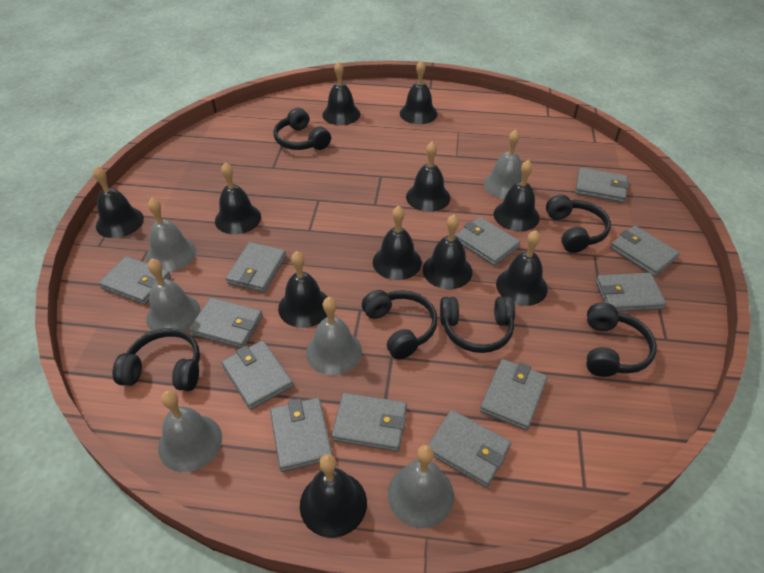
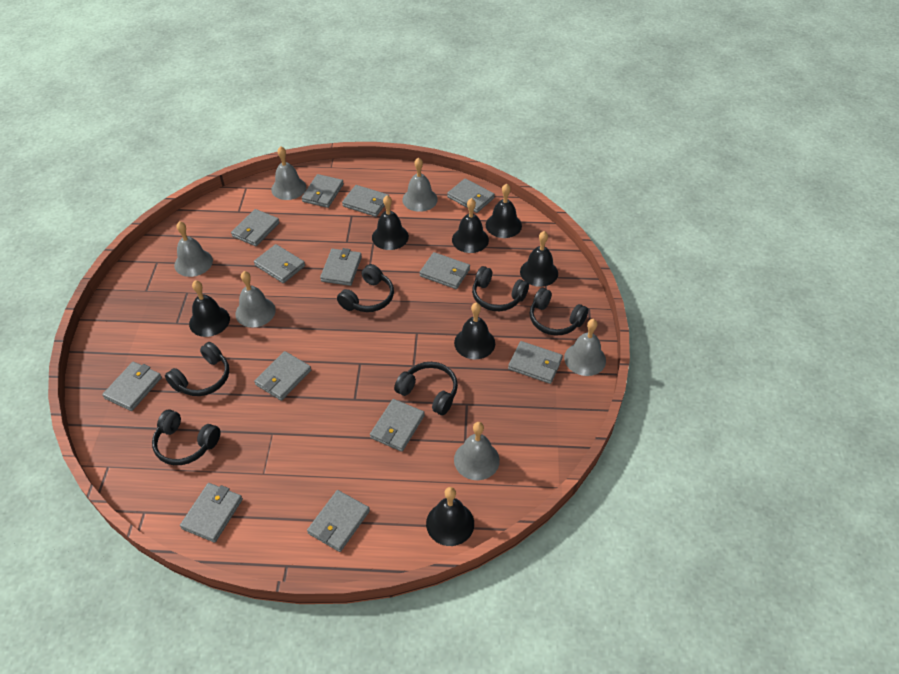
black bell: [93,166,144,238] [215,163,261,234] [278,251,328,328] [300,454,367,538] [322,61,360,125] [373,206,422,280] [400,60,438,124] [406,142,450,212] [423,215,472,289] [494,160,540,231] [496,230,548,306] = 11 -> [189,280,230,337] [372,195,409,250] [426,487,474,546] [452,198,489,253] [454,303,495,359] [486,184,522,238] [520,231,558,287] = 7
grey wallet: [99,256,171,305] [189,297,263,348] [221,340,293,410] [226,242,286,293] [270,398,333,472] [332,393,407,452] [428,410,511,487] [455,217,520,266] [480,359,547,431] [575,167,629,203] [596,273,666,312] [610,226,680,276] = 12 -> [102,362,162,411] [180,483,243,543] [231,209,280,246] [254,244,305,283] [254,351,311,401] [301,174,344,208] [307,490,370,552] [320,248,362,286] [342,185,389,217] [370,399,425,452] [420,252,470,289] [447,178,495,213] [508,341,563,384] = 13

